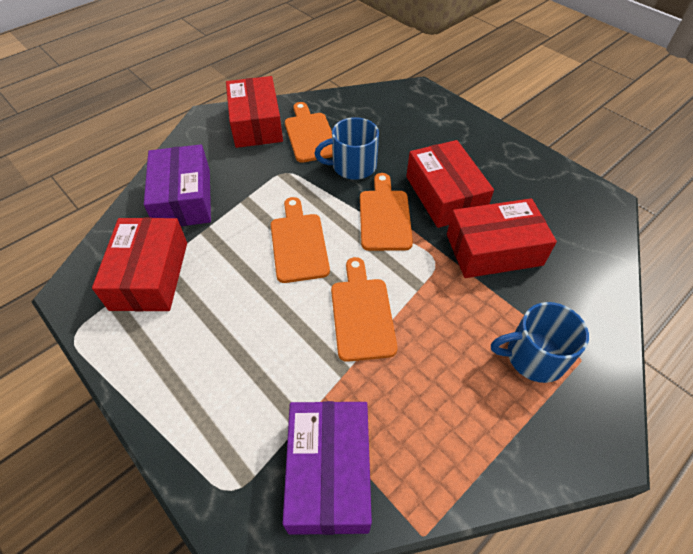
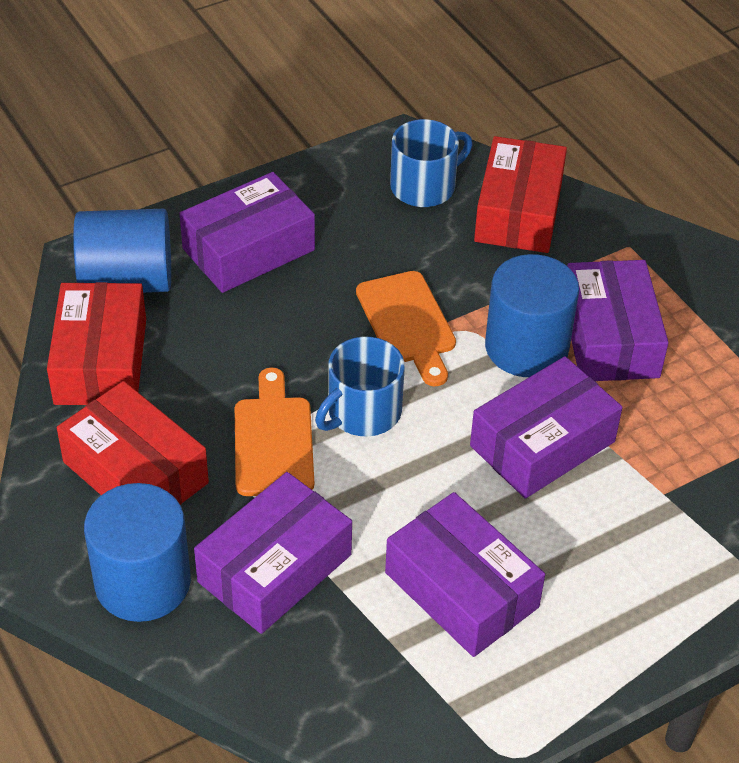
blue cylinder: none = 0 -> [73,209,171,293] [84,483,191,622] [485,254,579,377] = 3
orange cutting board: [271,197,330,283] [285,102,333,163] [331,257,397,362] [360,173,413,251] = 4 -> [235,368,314,496] [356,271,456,386] = 2
purple box: [144,145,211,227] [282,401,372,535] = 2 -> [179,172,315,293] [194,472,352,634] [385,492,545,657] [470,356,623,499] [567,260,669,381] = 5
red box: [92,218,187,311] [226,76,283,148] [406,140,494,228] [447,198,557,278] = 4 -> [47,282,146,405] [57,381,209,505] [474,136,567,253] = 3

